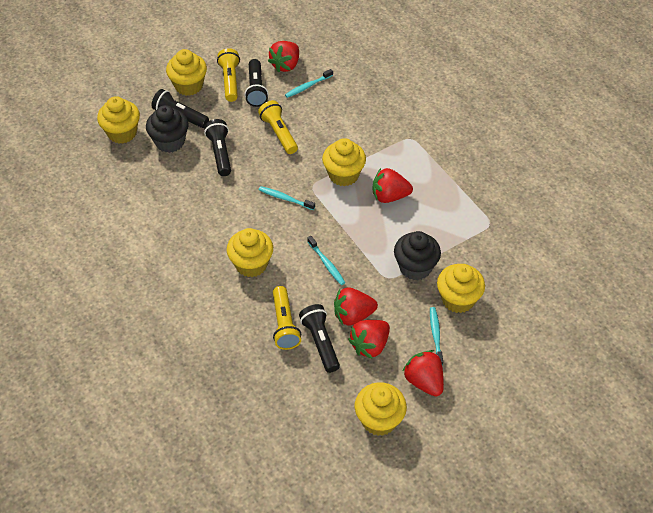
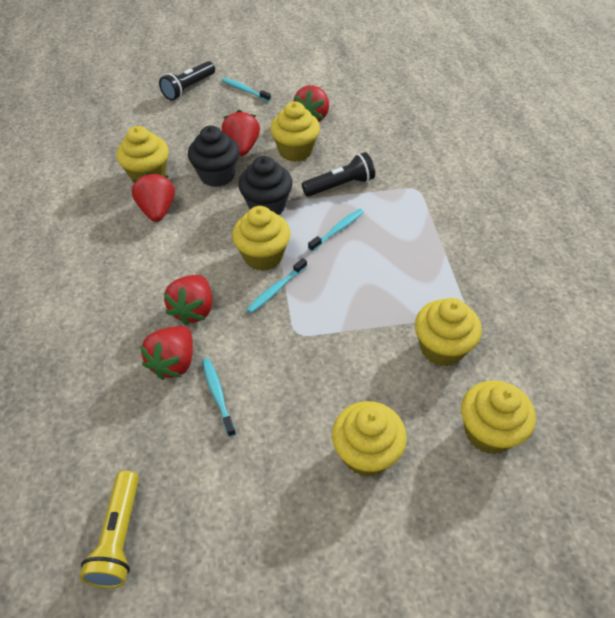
black flashlight: [152,89,209,128] [204,119,231,176] [245,59,268,107] [299,304,340,373] = 4 -> [159,61,215,101] [302,152,375,197] = 2
yellow flashlight: [217,48,240,102] [258,100,298,154] [273,286,301,350] = 3 -> [80,470,139,588] = 1

